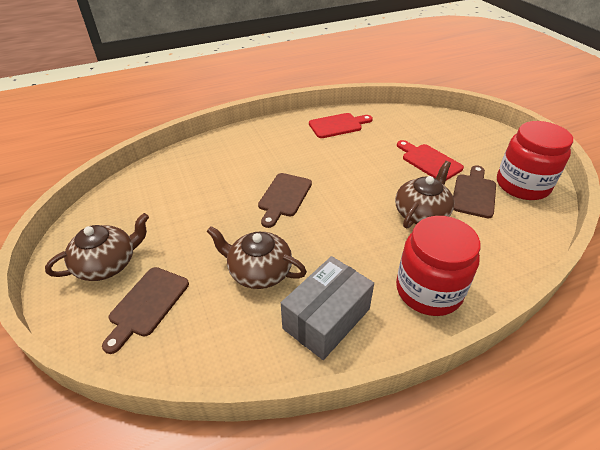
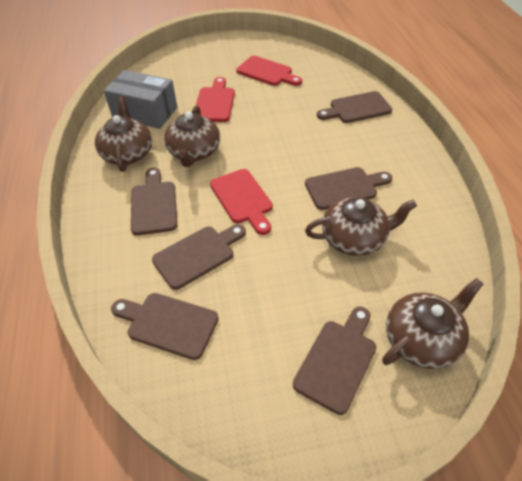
brown cutting board: [102,267,189,354] [258,173,312,228] [453,165,496,218] = 3 -> [111,293,219,360] [131,168,177,235] [152,224,246,290] [293,307,376,415] [305,167,392,210] [317,91,392,123] = 6
brown teapot: [45,213,149,281] [206,226,307,289] [395,161,454,228] = 3 -> [95,96,152,172] [164,105,220,167] [305,197,417,256] [382,278,483,369] = 4
red cutting board: [309,113,373,138] [397,140,464,181] = 2 -> [196,77,235,122] [210,169,273,235] [236,56,302,86] = 3
red jar: [396,216,480,316] [497,121,573,200] = 2 -> none = 0

